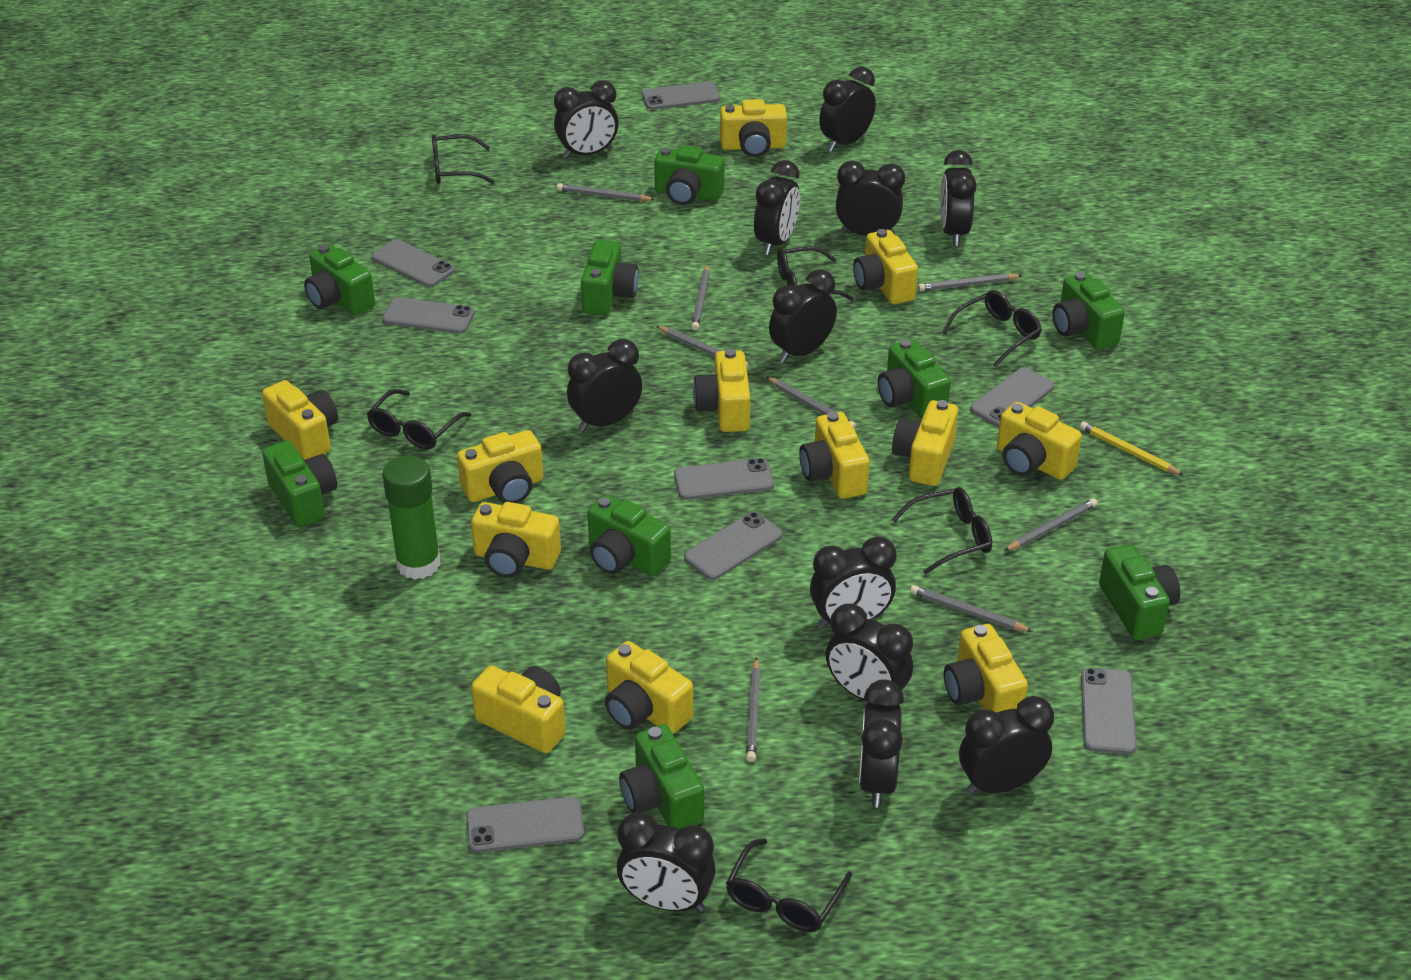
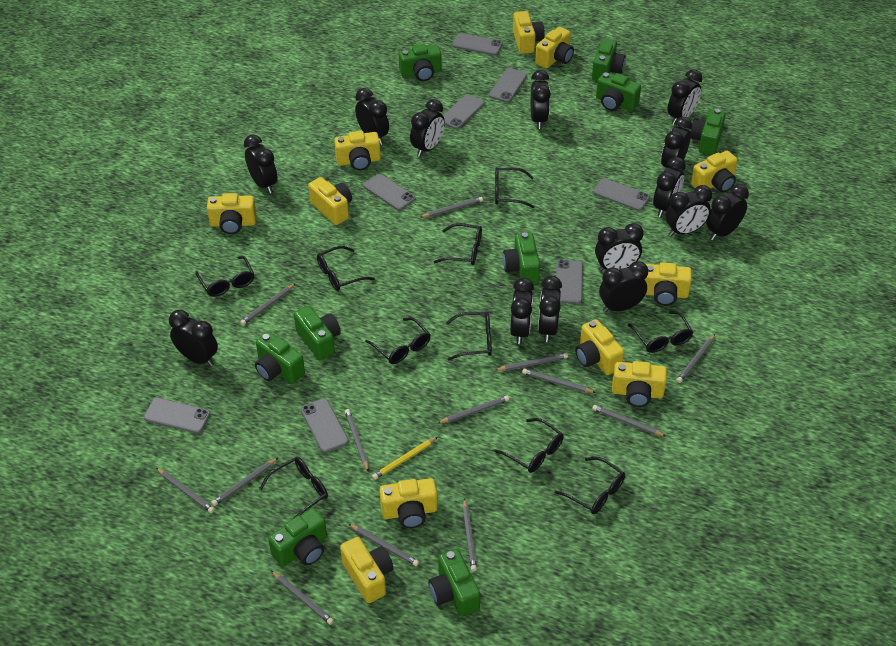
black clock: [554,81,619,159] [567,339,642,432] [617,812,716,912] [754,160,800,255] [769,269,837,363] [810,536,896,628] [819,66,876,152] [826,604,913,702] [836,161,905,236] [859,679,904,807] [940,150,977,246] [959,696,1054,795] = 12 -> [169,310,218,366] [244,135,277,194] [355,88,389,145] [410,99,445,157] [510,278,534,344] [531,70,551,129] [538,276,562,342] [595,223,644,272] [599,261,648,313] [653,157,686,217] [661,117,692,168] [665,185,712,236] [668,69,703,125] [706,184,749,241] = 14
black glasses: [367,389,471,450] [432,134,495,184] [726,838,852,932] [777,246,854,301] [892,487,992,574] [943,290,1042,367] = 6 -> [195,256,254,297] [259,457,328,518] [317,246,375,291] [365,317,431,364] [434,223,482,265] [446,312,492,360] [494,418,564,473] [495,167,535,208] [555,457,625,514] [628,311,693,353] = 10
green glue stick: [383,455,441,579] = 1 -> none = 0
grey pencil: [557,183,655,201] [656,326,748,367] [691,264,710,330] [746,657,760,762] [766,377,856,428] [910,585,1033,632] [918,273,1022,291] [1004,498,1098,551] = 8 -> [156,468,215,513] [211,458,278,506] [240,283,296,325] [271,571,334,625] [345,409,369,472] [349,524,419,566] [419,197,483,218] [438,396,509,423] [463,498,477,571] [495,353,568,371] [522,369,596,393] [592,405,666,436] [677,334,715,383] = 13
yellow camera: [262,380,338,460] [457,430,543,503] [471,502,561,578] [471,665,565,753] [605,641,693,734] [693,349,750,432] [720,99,787,157] [799,412,870,499] [853,229,918,304] [892,400,958,486] [944,624,1028,713] [997,402,1082,480] = 12 -> [207,193,257,234] [308,177,352,225] [334,131,381,170] [340,537,393,603] [380,478,437,528] [513,11,545,54] [535,27,574,69] [575,319,624,375] [612,361,667,407] [645,262,692,306] [691,151,738,193] = 11

